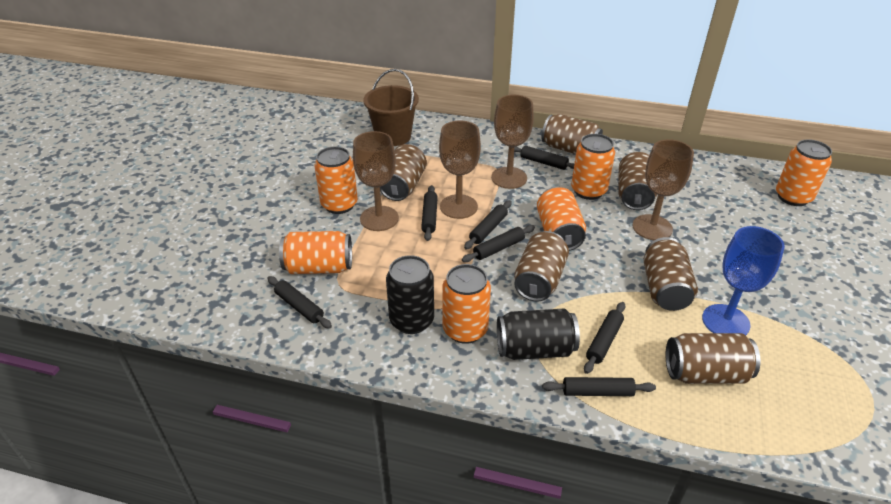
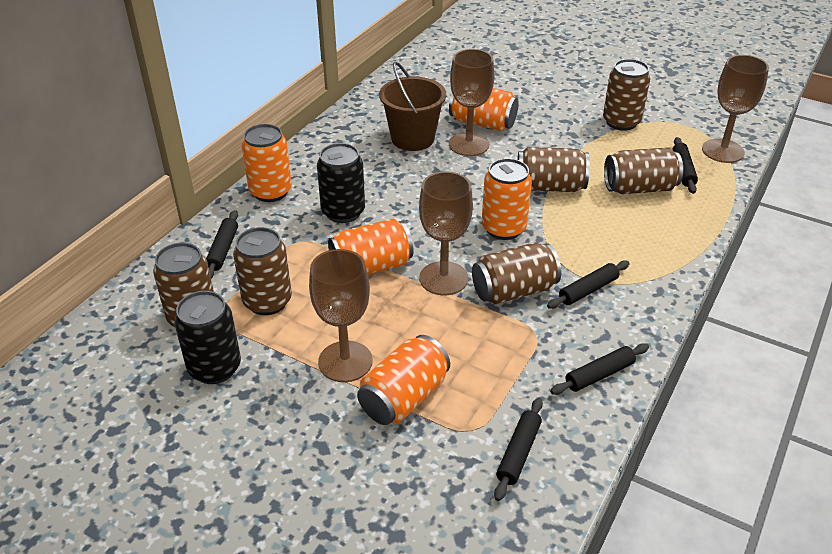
black rolling pin: [267,276,332,329] [421,185,438,241] [462,225,535,262] [464,200,512,250] [514,145,574,170] [542,377,656,396] [584,302,626,374] = 7 -> [206,210,238,278] [494,398,543,501] [547,260,630,309] [550,343,649,395] [672,137,698,194] = 5
blue goblet: [702,226,785,336] = 1 -> none = 0
orange can: [279,231,352,274] [314,146,358,214] [442,264,491,344] [537,187,586,251] [571,134,615,200] [776,139,832,206] = 6 -> [242,124,292,202] [328,218,414,274] [357,335,450,425] [449,88,519,131] [482,158,532,240] = 5

